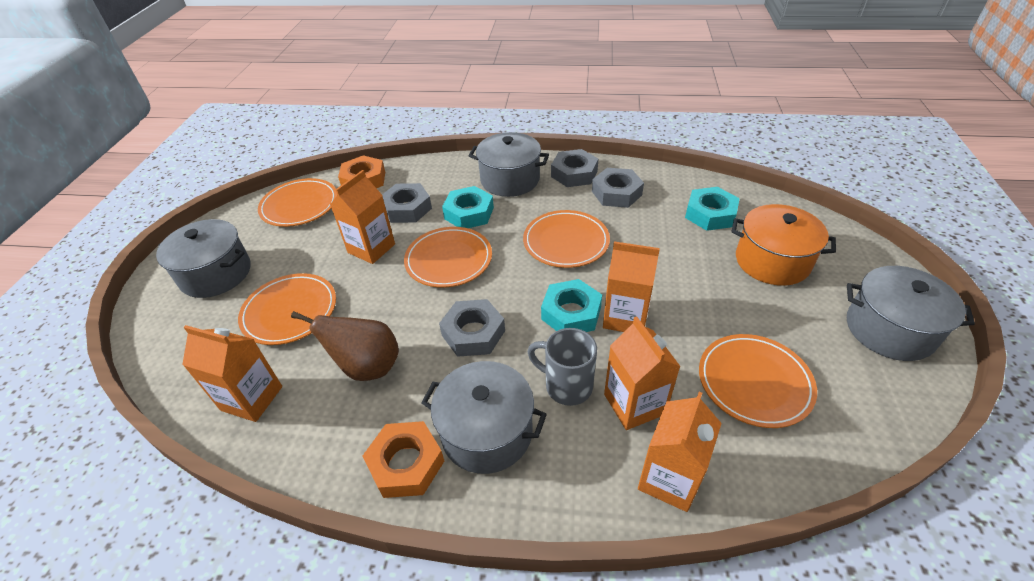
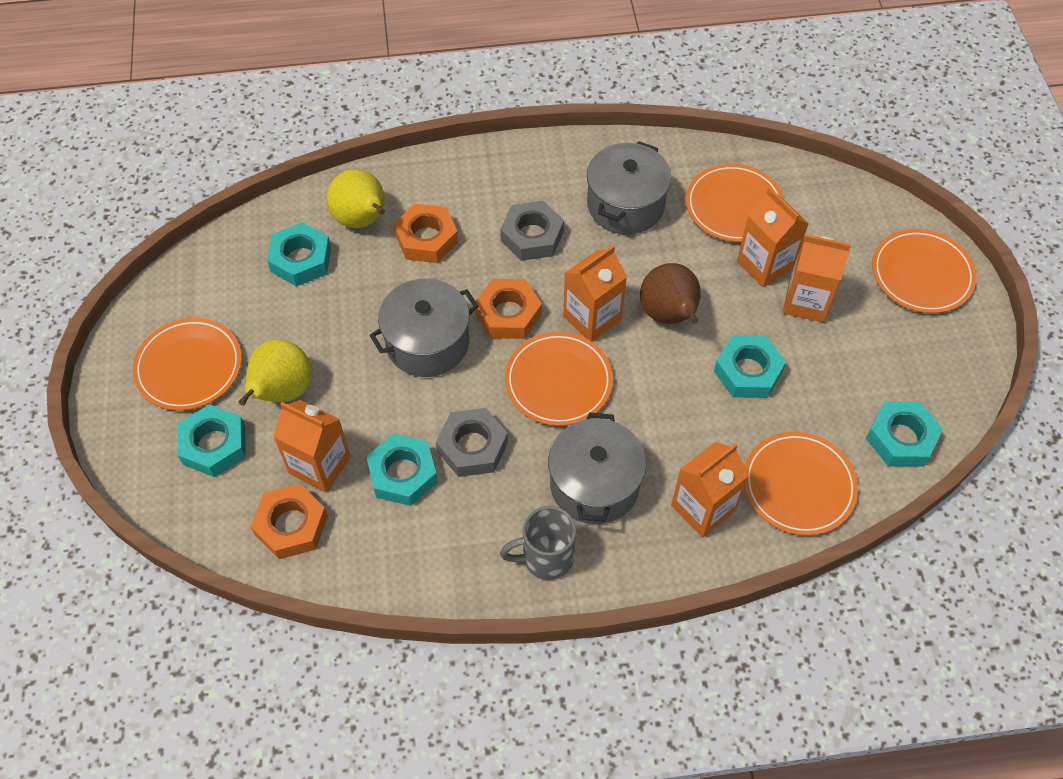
grey nut: [382,183,432,223] [439,299,505,357] [551,149,598,187] [592,168,644,208] = 4 -> [436,408,508,477] [500,201,564,261] = 2
grey pot: [156,219,250,298] [421,361,547,474] [469,132,549,197] [847,266,975,361] = 4 -> [369,278,479,377] [548,412,646,524] [587,141,671,234] = 3
orange nut: [338,155,385,188] [363,421,444,498] = 2 -> [250,484,328,559] [394,204,458,263] [475,279,542,339] = 3
orange pot: [732,204,836,286] = 1 -> none = 0
turquoise nut: [442,186,494,228] [541,279,602,332] [685,187,740,231] = 3 -> [177,404,246,477] [267,222,331,287] [366,433,438,506] [714,336,786,398] [866,401,943,466] = 5
yellow pear: none = 0 -> [238,339,311,406] [327,169,385,228] = 2

